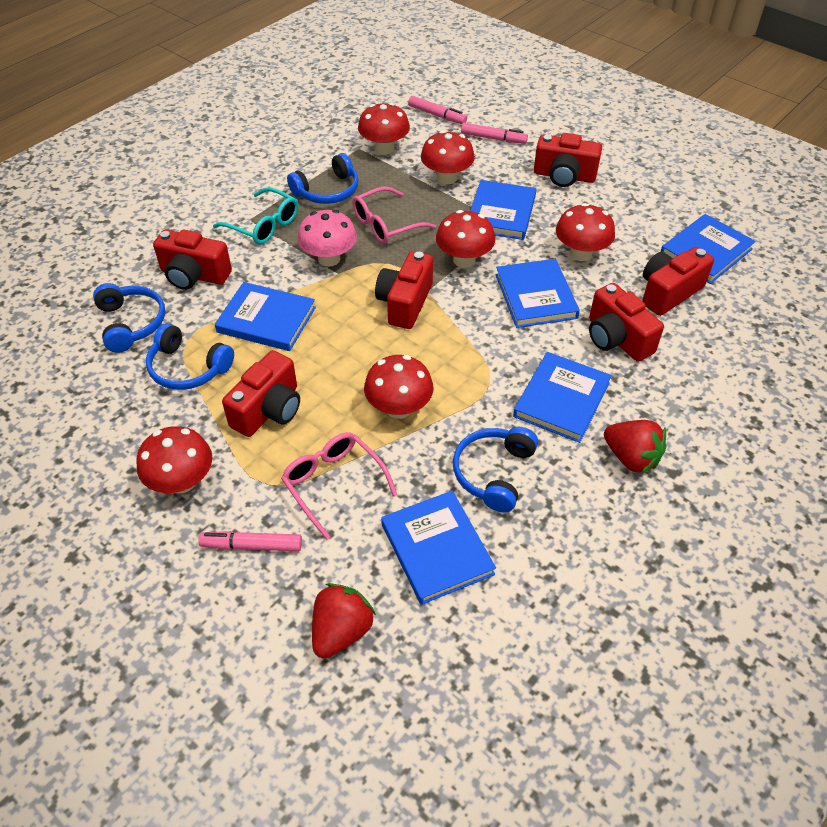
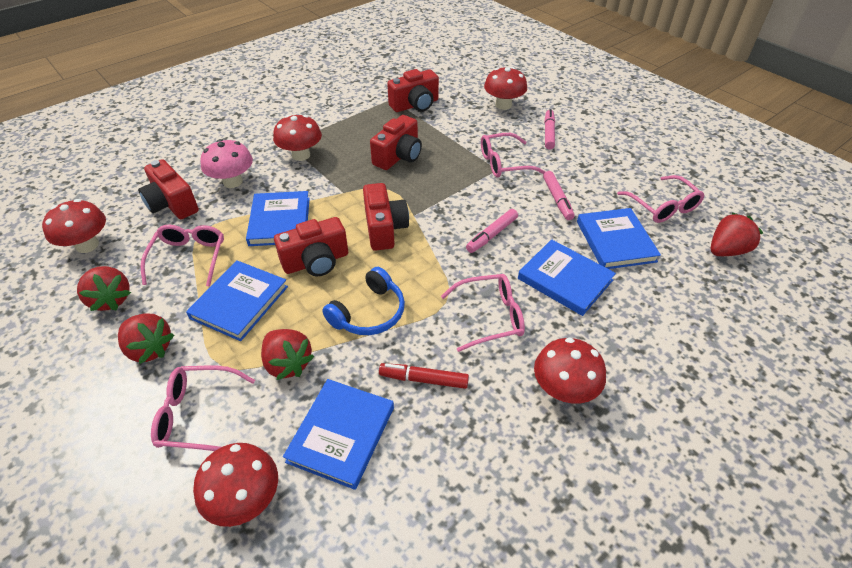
blue book: [215,282,316,351] [381,490,496,605] [470,180,536,240] [496,259,580,328] [513,352,612,443] [661,214,756,284] = 6 -> [186,260,288,341] [246,191,310,246] [283,379,394,490] [518,239,616,316] [577,208,661,269] = 5
blue headphones: [93,283,165,353] [146,323,234,390] [287,153,359,204] [453,427,538,513] = 4 -> [322,267,405,335] = 1
pink glasses: [281,432,397,540] [352,187,436,244] = 2 -> [140,225,224,287] [151,366,255,451] [441,274,525,352] [481,133,545,178] [617,175,705,223] = 5
red camera: [153,229,232,290] [222,350,300,437] [375,251,433,329] [534,133,602,187] [589,283,664,362] [642,247,714,316] = 6 -> [138,159,199,219] [274,217,348,276] [363,183,409,251] [370,115,422,170] [387,69,439,112] = 5
red marker: none = 0 -> [379,363,469,389] = 1
red mushroom: [136,426,212,494] [358,103,410,155] [364,355,433,419] [421,130,475,185] [436,210,495,268] [556,203,615,261] = 6 -> [42,199,106,253] [193,443,278,527] [273,115,322,161] [484,67,527,110] [534,338,606,404] = 5
red strawberry: [312,583,376,659] [604,420,666,474] = 2 -> [77,266,131,311] [118,313,174,364] [261,329,315,380] [711,213,763,256] = 4
turquoise glasses: [213,187,298,244] = 1 -> none = 0

